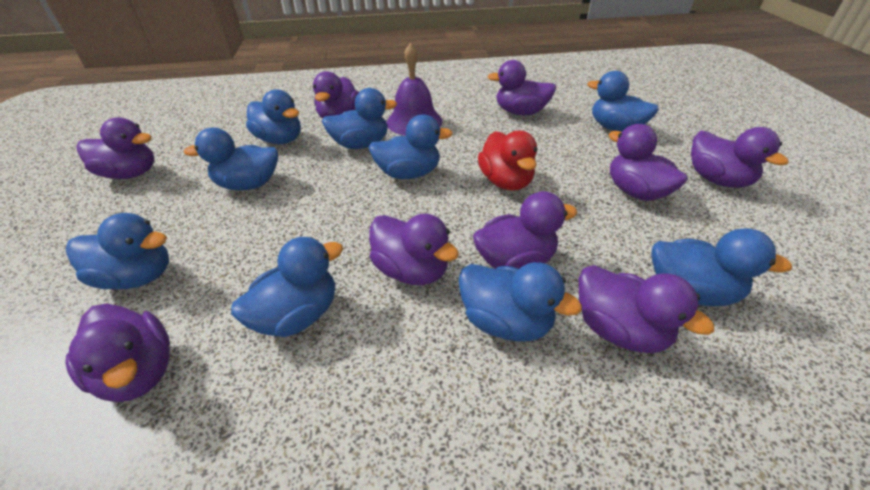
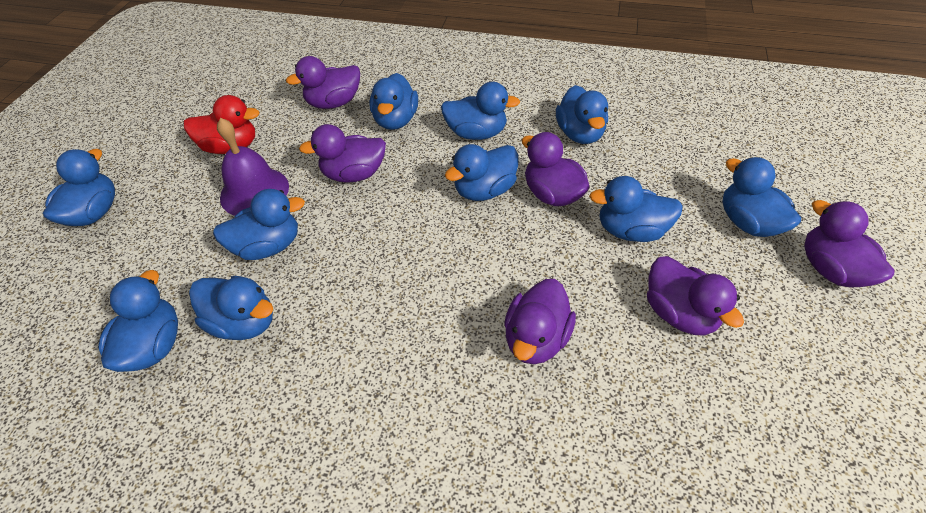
blue duck: [66,213,169,289] [184,128,278,190] [231,237,343,337] [246,89,301,144] [322,88,397,149] [369,114,453,179] [458,262,582,342] [587,71,659,132] [651,228,792,306] = 9 -> [43,149,115,226] [98,270,178,372] [189,276,273,340] [213,189,305,260] [369,73,418,130] [441,82,520,140] [445,144,519,201] [556,85,608,144] [589,176,683,242] [722,157,801,237] = 10
purple duck: [65,304,170,402] [76,117,154,179] [313,71,359,119] [369,213,459,285] [473,191,577,269] [487,60,556,115] [579,265,714,353] [608,124,688,201] [691,127,789,188] = 9 -> [286,56,360,109] [299,124,386,183] [504,279,576,364] [522,132,590,206] [647,256,744,336] [804,200,895,288] = 6

